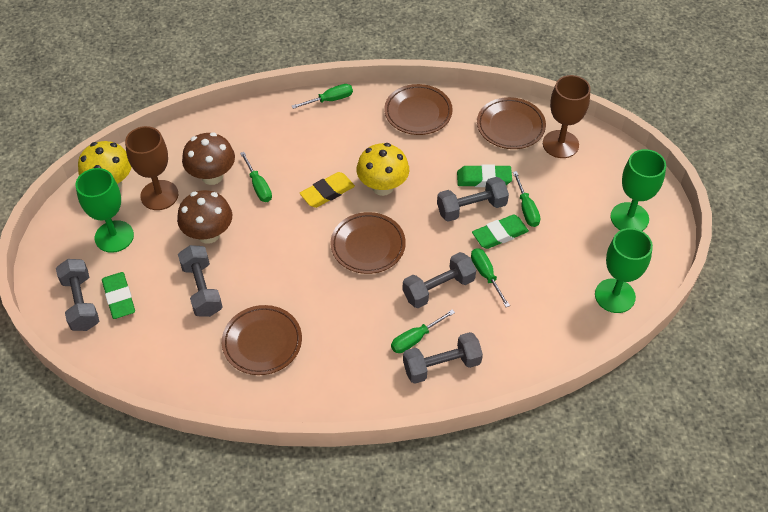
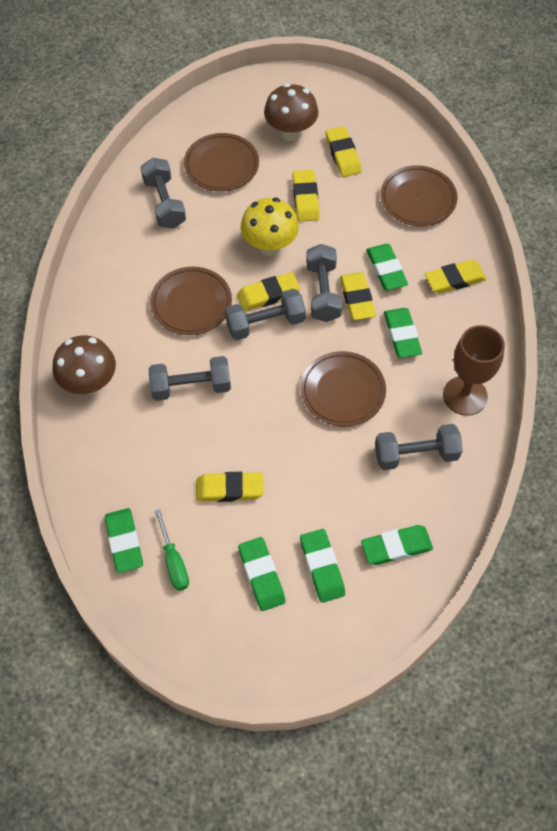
brown goblet: [125,126,178,210] [543,75,591,158] = 2 -> [443,325,505,416] = 1
green eraser: [102,272,135,319] [457,164,512,187] [472,215,529,249] = 3 -> [105,508,143,573] [238,537,286,611] [300,529,345,603] [361,525,433,565] [366,244,408,290] [384,308,422,358] = 6
green goblet: [76,168,134,253] [595,228,653,313] [610,149,666,231] = 3 -> none = 0
green screwdriver: [240,152,272,202] [292,84,353,109] [391,310,455,353] [471,248,510,307] [513,171,540,227] = 5 -> [155,509,189,591] = 1
yellow eraser: [299,172,355,208] = 1 -> [196,472,263,502] [237,272,300,312] [292,170,320,222] [326,126,362,177] [340,272,376,320] [425,260,487,294] = 6
yellow mushroom: [78,141,131,189] [357,143,409,196] = 2 -> [240,198,299,256] = 1

